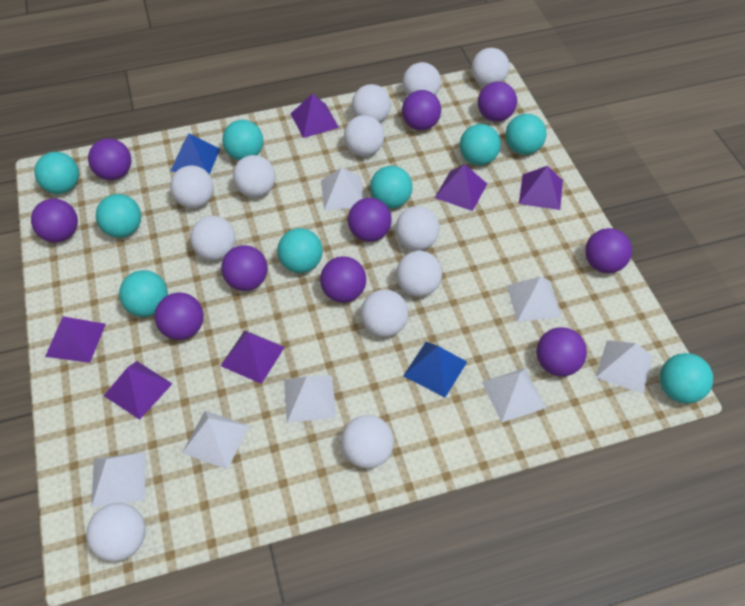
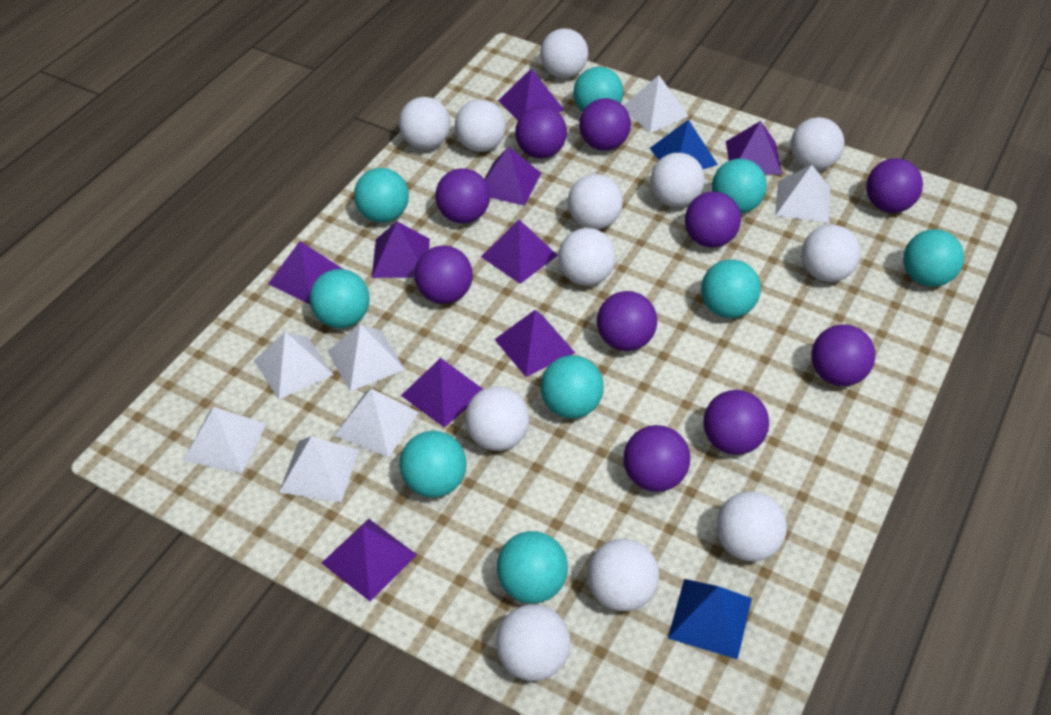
purple pyramid: [45,316,106,363] [104,361,172,420] [221,330,285,384] [291,93,339,138] [435,164,487,211] [519,166,563,210] = 6 -> [268,241,343,304] [322,519,417,601] [372,221,430,278] [401,358,483,428] [481,220,558,284] [484,147,541,206] [494,310,575,377] [498,69,564,120] [726,121,782,175] = 9

